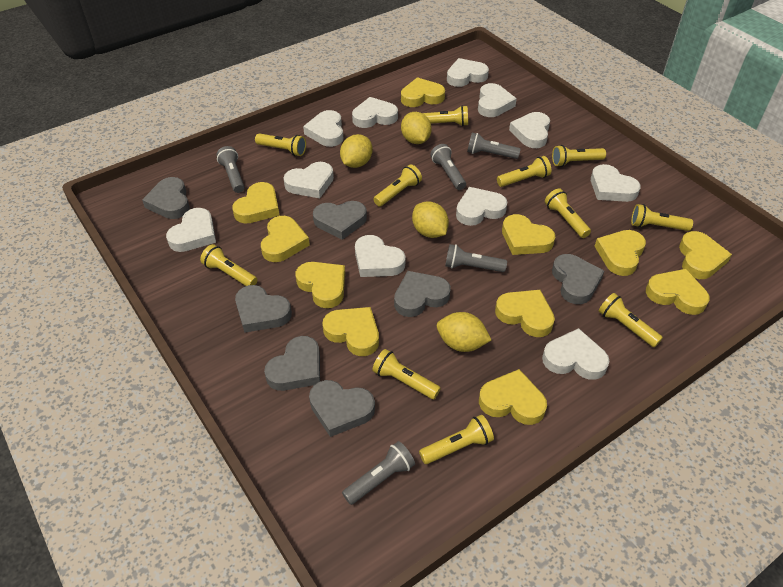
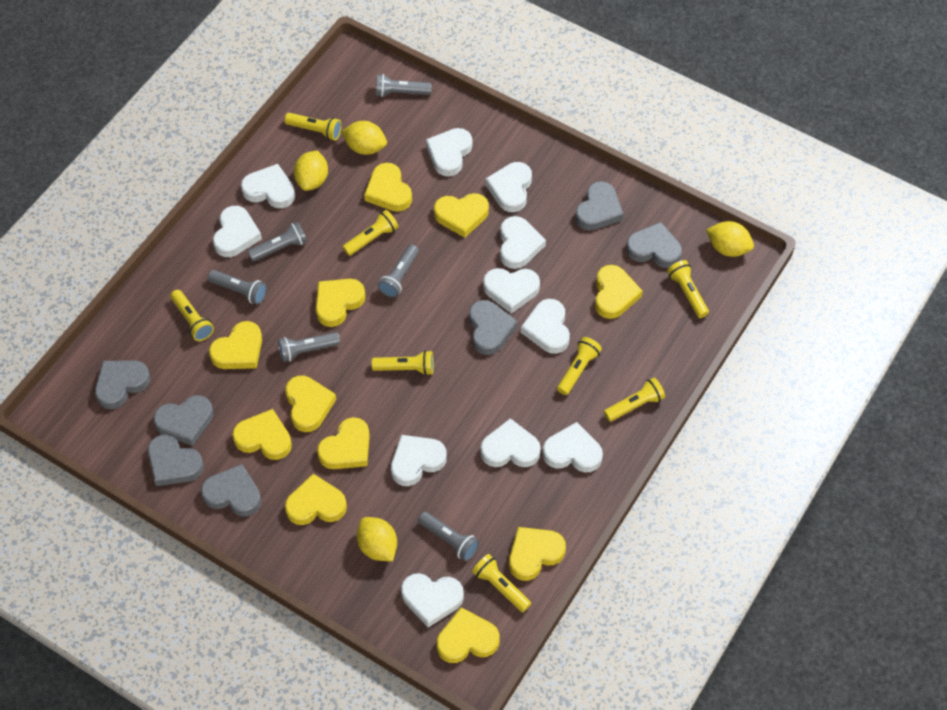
grey flashlight: [216,146,244,193] [342,441,415,505] [430,144,466,190] [445,244,507,272] [467,133,521,159] = 5 -> [208,270,267,305] [248,222,307,261] [278,332,341,362] [376,74,431,97] [378,244,419,298] [418,512,479,561] = 6
yellow flashlight: [200,244,257,286] [255,133,306,156] [372,349,441,399] [373,164,422,207] [419,415,494,464] [422,106,468,126] [497,156,551,187] [545,188,591,238] [552,145,606,167] [599,293,663,347] [631,204,693,231] = 11 -> [170,290,214,341] [285,113,342,141] [343,210,399,256] [372,350,434,375] [472,554,531,612] [557,337,602,395] [604,377,665,422] [667,260,709,318] = 8

